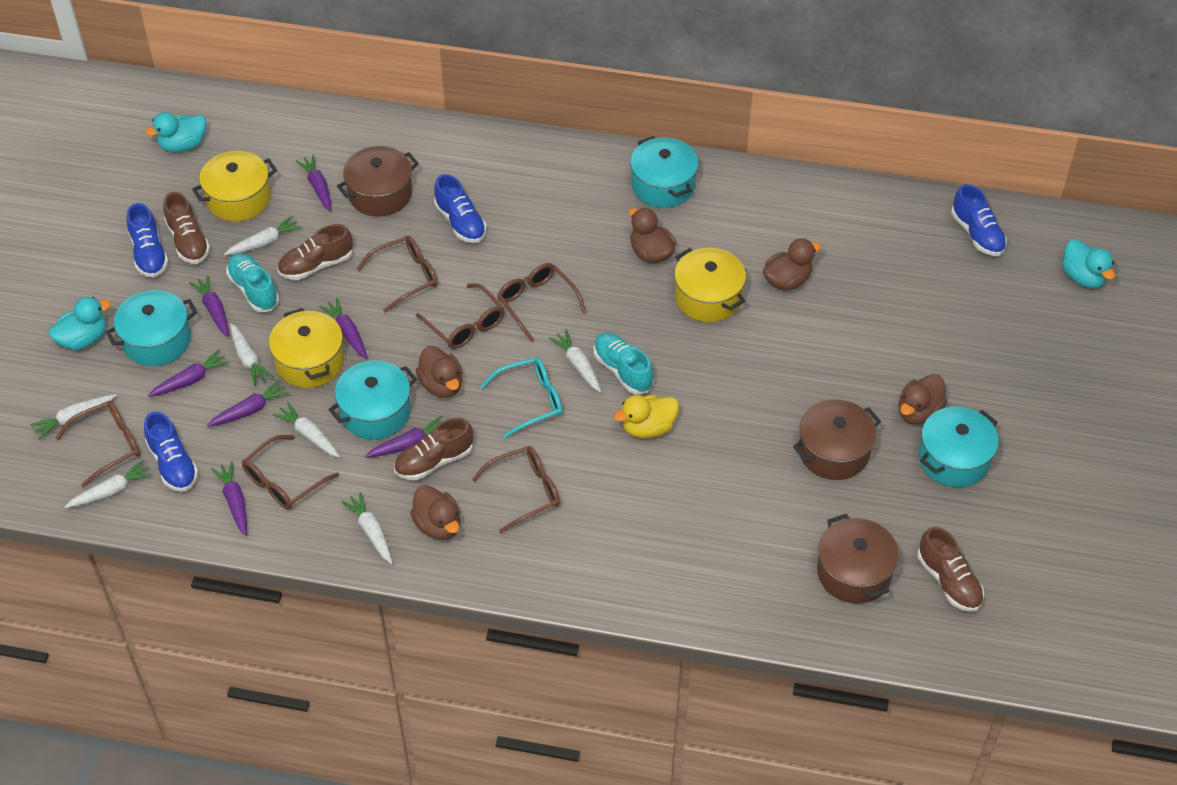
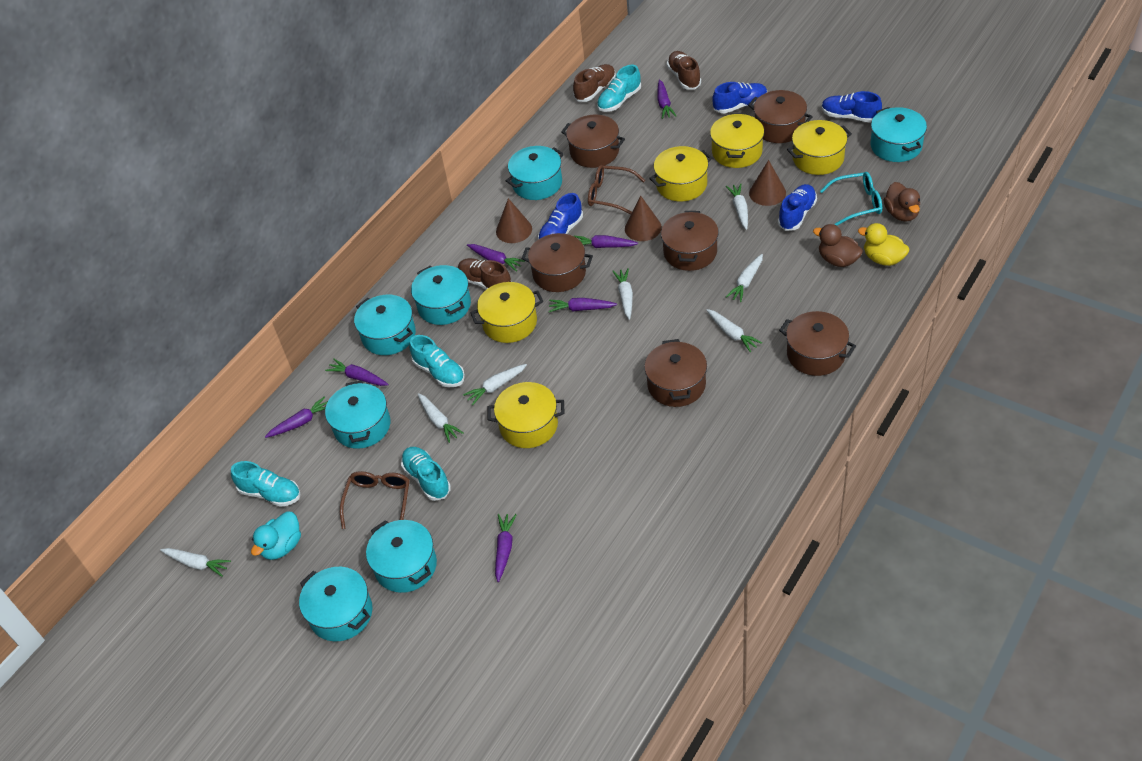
brown cone: none = 0 -> [496,198,532,243] [625,196,662,241] [749,160,786,206] = 3
brown duck: [410,485,461,540] [416,346,463,398] [629,208,676,263] [763,238,821,290] [899,374,948,424] = 5 -> [813,224,863,267] [884,182,920,222] = 2
brown glasses: [55,401,140,487] [242,435,339,510] [357,236,438,313] [416,283,505,349] [472,446,560,533] [497,263,586,342] = 6 -> [340,471,410,529] [588,165,645,215] = 2
brown pot: [337,146,419,217] [793,399,881,480] [817,514,899,604] = 3 -> [521,233,593,292] [561,115,625,168] [644,339,707,407] [661,211,719,271] [748,90,813,143] [779,311,856,376] = 6
brown shoe: [164,192,210,264] [278,224,353,280] [394,418,473,480] [918,527,984,612] = 4 -> [458,258,511,289] [573,64,616,102] [667,51,701,89] = 3
turquoise duck: [49,297,111,350] [145,112,206,153] [1062,239,1115,288] = 3 -> [251,512,301,560] = 1
turquoise pot: [106,290,197,366] [328,360,417,440] [630,136,699,208] [919,407,999,488] = 4 -> [299,567,373,641] [325,380,390,449] [354,295,416,355] [366,520,437,593] [411,265,471,325] [506,146,564,200] [870,107,927,162] = 7
turquoise shoe: [226,253,279,312] [594,333,653,394] = 2 -> [231,461,300,507] [401,447,451,501] [409,335,465,387] [597,65,641,112] = 4
yellow pot: [192,151,277,222] [269,308,344,388] [674,248,746,322] = 3 -> [470,282,543,343] [487,382,565,448] [649,146,712,202] [710,113,764,168] [787,120,852,175] = 5

